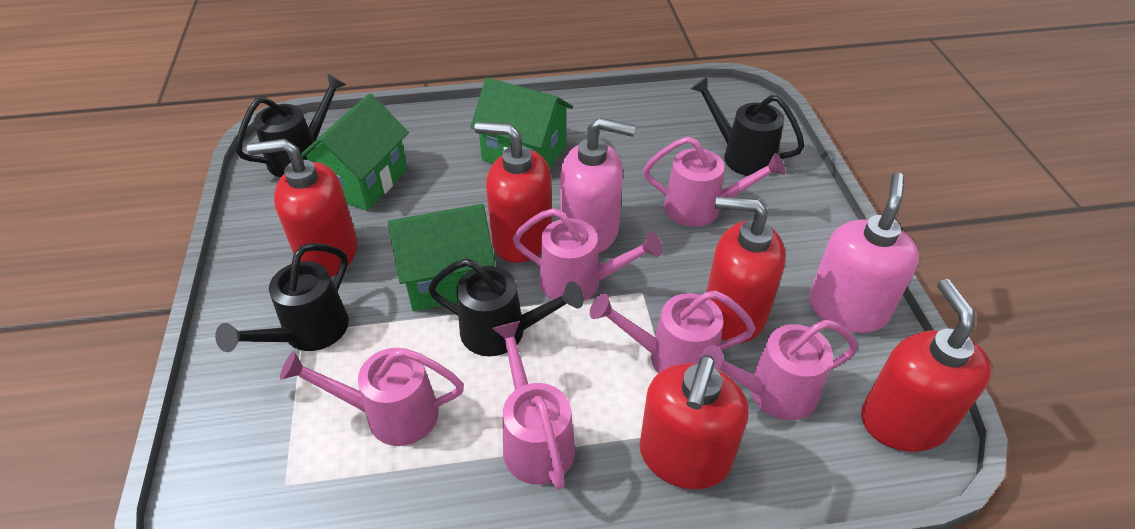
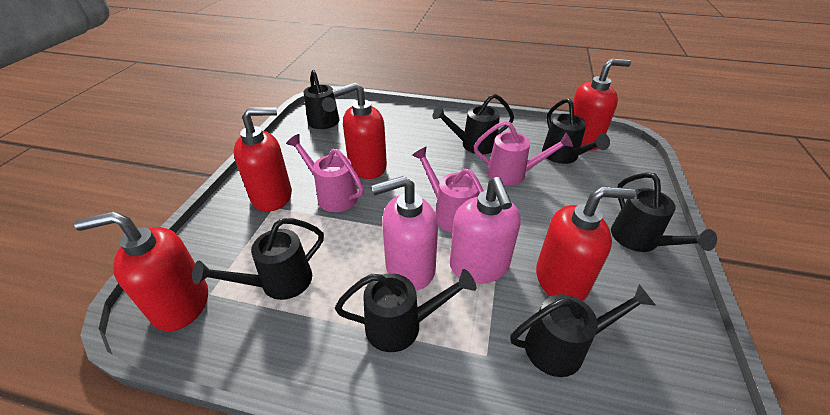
black watering can: [215,243,349,352] [235,73,346,177] [428,258,584,356] [690,76,805,176] = 4 -> [192,218,324,300] [303,70,339,129] [335,269,476,352] [432,94,514,154] [510,284,656,377] [542,98,610,164] [611,172,717,252] = 7
green house: [301,94,409,211] [387,204,495,311] [470,78,573,169] = 3 -> none = 0
pink watering can: [280,348,464,446] [492,321,575,490] [513,208,662,301] [590,290,756,373] [643,136,786,227] [699,319,858,420] = 6 -> [286,134,364,212] [412,147,484,233] [474,121,573,185] = 3

